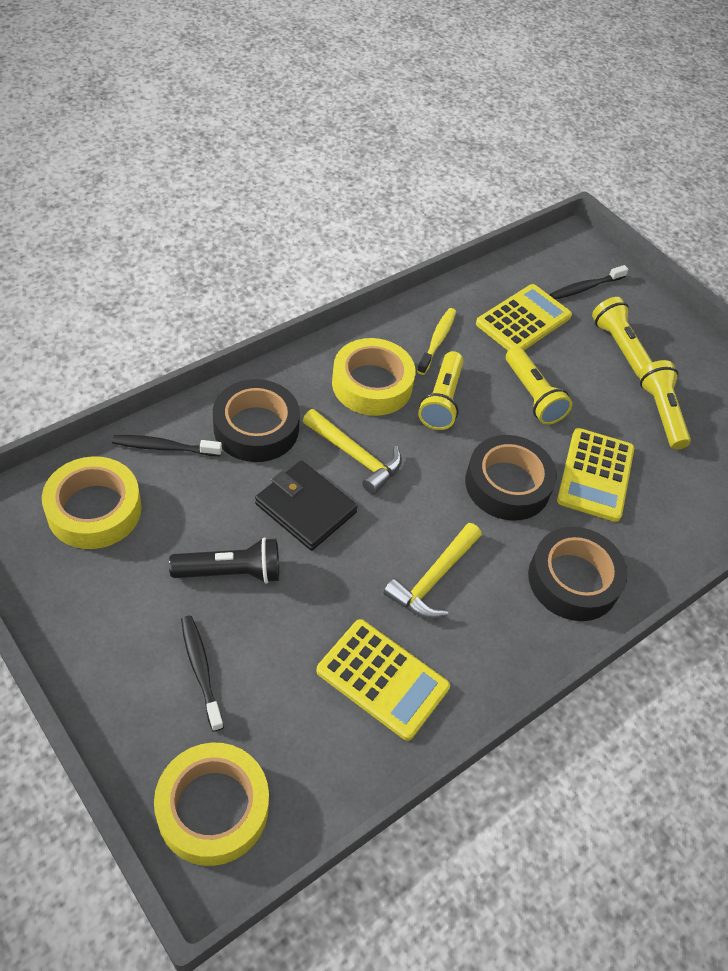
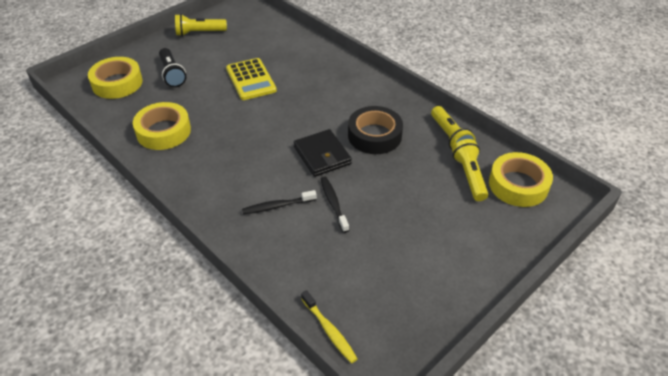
black tape: [213,379,300,462] [465,435,557,521] [528,527,628,621] = 3 -> [348,106,403,154] = 1
black toothbrush: [112,435,222,456] [181,616,224,732] [550,265,628,299] = 3 -> [242,190,317,214] [320,176,349,233] = 2
yellow calculator: [316,619,450,741] [476,284,572,350] [557,428,634,522] = 3 -> [226,58,277,100] = 1
yellow flashlight: [418,351,464,430] [506,346,572,425] [592,297,652,377] [639,360,691,450] = 4 -> [175,14,227,36] [431,106,475,149] [452,139,488,201] = 3
yellow hammer: [303,409,402,494] [383,523,482,619] = 2 -> none = 0

